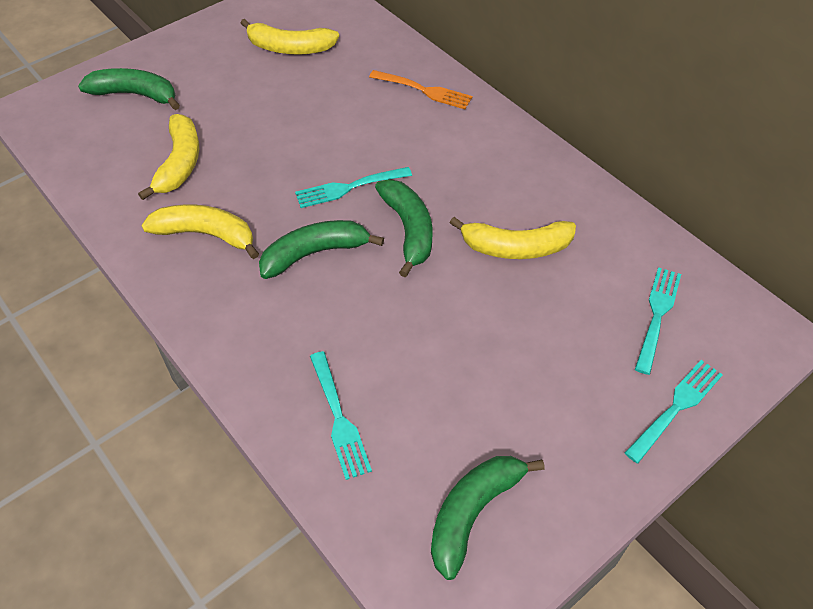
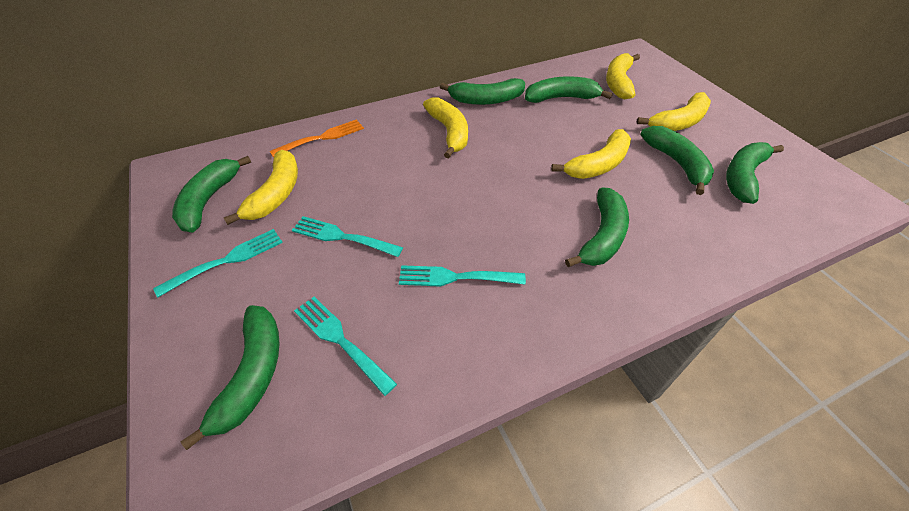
green banana: [78,68,180,110] [259,220,384,279] [375,179,433,277] [431,456,545,580] = 4 -> [172,156,251,232] [180,305,280,450] [440,78,525,105] [525,76,613,103] [565,187,629,267] [640,126,714,195] [726,142,784,204] = 7
yellow banana: [138,114,199,200] [141,205,259,259] [241,19,339,55] [450,217,576,259] = 4 -> [224,150,298,225] [423,97,468,158] [551,129,631,179] [606,53,640,99] [637,92,711,131] = 5

